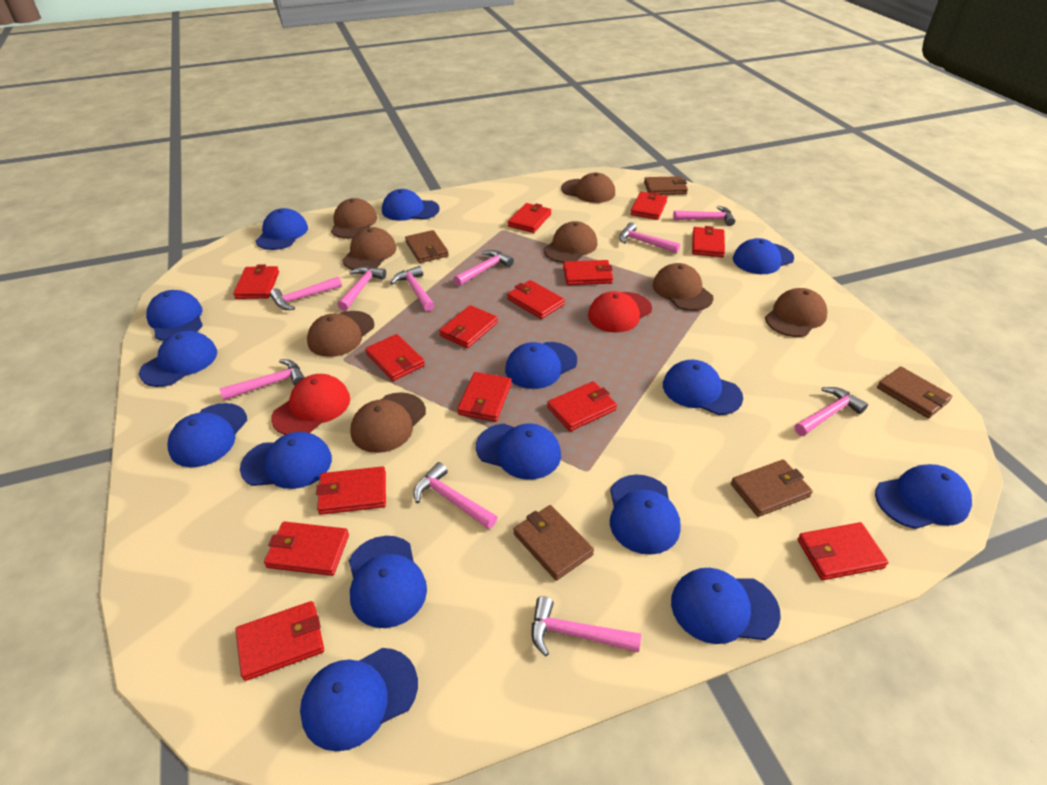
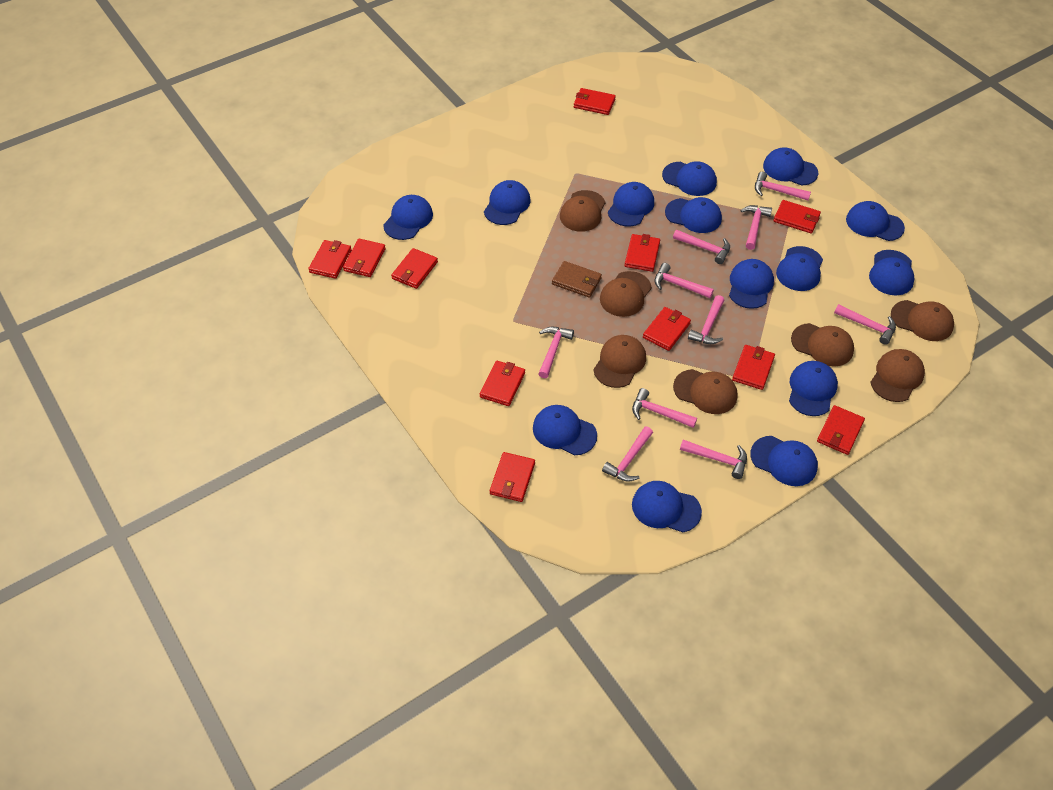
blue cap: [139,331,217,387] [146,290,203,341] [168,403,247,467] [240,432,332,489] [255,208,308,250] [300,648,418,751] [349,536,427,628] [382,189,440,221] [476,423,561,479] [505,342,577,389] [610,475,681,555] [663,360,743,415] [671,568,781,644] [733,238,794,274] [875,464,972,529] = 15 -> [383,195,433,240] [484,180,530,225] [533,405,597,456] [608,182,654,227] [632,481,702,532] [662,161,717,196] [665,197,722,233] [729,259,774,309] [750,436,818,486] [763,147,818,186] [776,246,823,291] [789,361,838,416] [846,201,905,241] [869,250,915,295] = 14
brown cap: [307,311,374,357] [331,198,377,239] [342,227,396,270] [350,392,426,453] [544,221,598,263] [561,173,615,203] [653,263,713,311] [765,288,827,337] = 8 -> [560,190,605,232] [593,335,646,388] [600,271,652,317] [673,369,738,414] [791,323,854,366] [870,349,925,402] [891,300,954,341] = 7
brown wallet: [405,230,449,263] [513,505,594,580] [644,176,688,195] [731,459,813,517] [877,367,952,418] = 5 -> [552,261,602,298] = 1
red cap: [271,374,350,435] [588,291,652,333] = 2 -> none = 0
red wallet: [233,264,279,299] [235,601,324,681] [264,521,349,576] [316,466,386,515] [365,334,425,381] [439,305,498,348] [457,372,512,422] [507,280,565,319] [508,203,551,233] [547,381,617,431] [563,260,613,285] [630,192,668,220] [692,226,725,257] [798,522,889,580] = 14 -> [308,240,352,279] [343,239,386,277] [391,248,438,289] [480,360,525,406] [490,452,535,502] [574,88,616,115] [625,234,660,272] [643,307,691,351] [732,345,775,390] [773,200,821,234] [817,405,865,455] = 11

